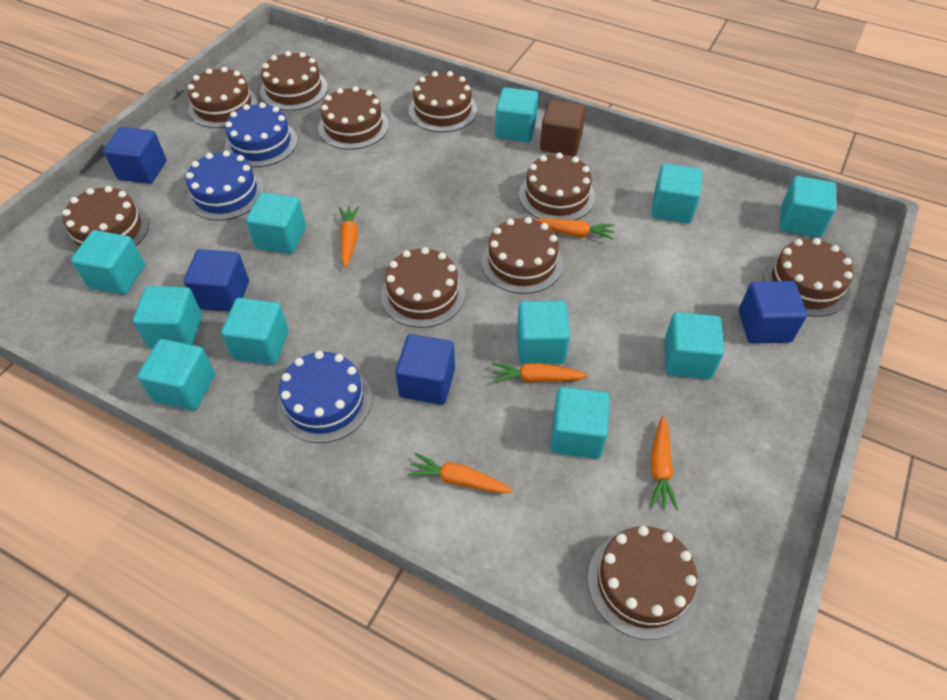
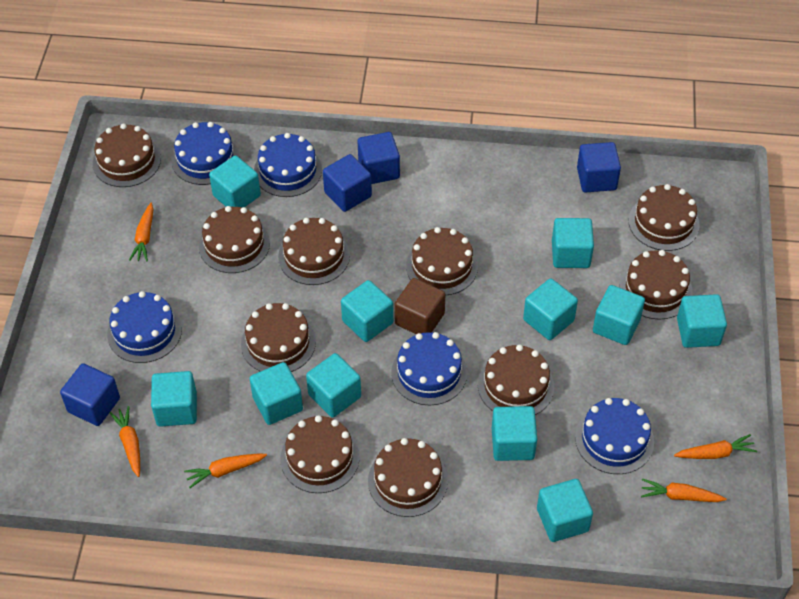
blue cake: [186,151,264,220] [225,102,297,167] [277,351,372,443] = 3 -> [107,291,182,363] [171,122,239,185] [254,133,322,197] [391,332,467,406] [575,398,654,474] = 5

